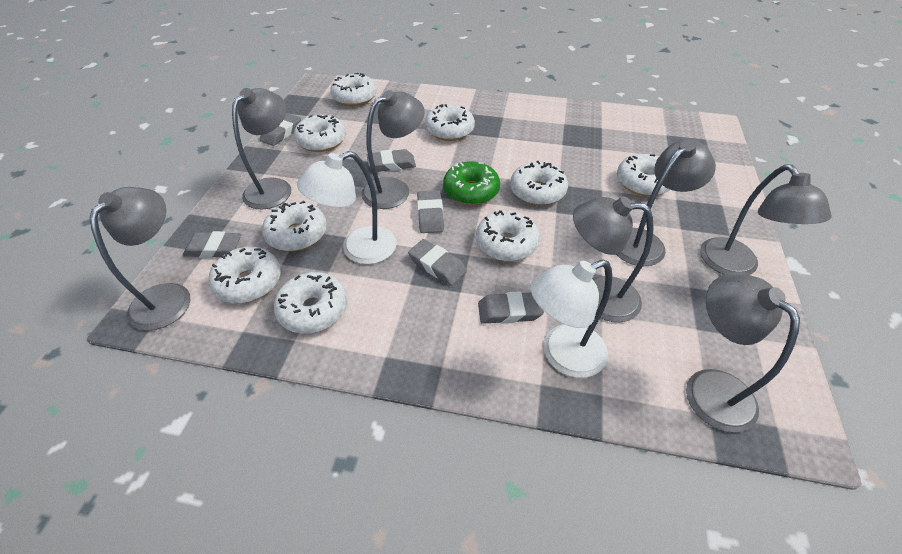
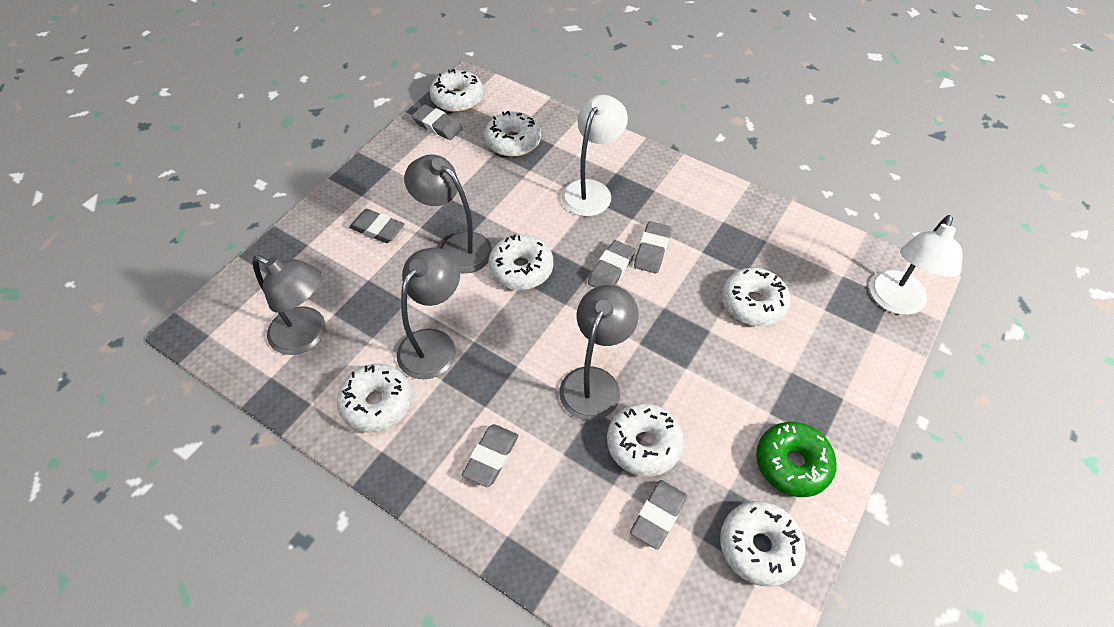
grey lamp: [90,187,190,331] [232,88,291,210] [361,90,425,209] [573,196,654,322] [616,139,716,266] [686,274,800,432] [700,164,832,275] = 7 -> [252,255,326,355] [397,247,460,379] [404,154,492,273] [559,285,639,420] = 4
white donut: [208,247,281,304] [262,201,327,251] [274,272,348,334] [294,115,346,152] [330,73,377,106] [425,104,475,141] [476,210,540,262] [510,161,568,205] [617,154,670,197] = 9 -> [337,364,412,433] [430,69,484,112] [484,111,541,157] [489,234,553,290] [607,403,684,477] [720,501,806,587] [722,267,790,326] = 7

